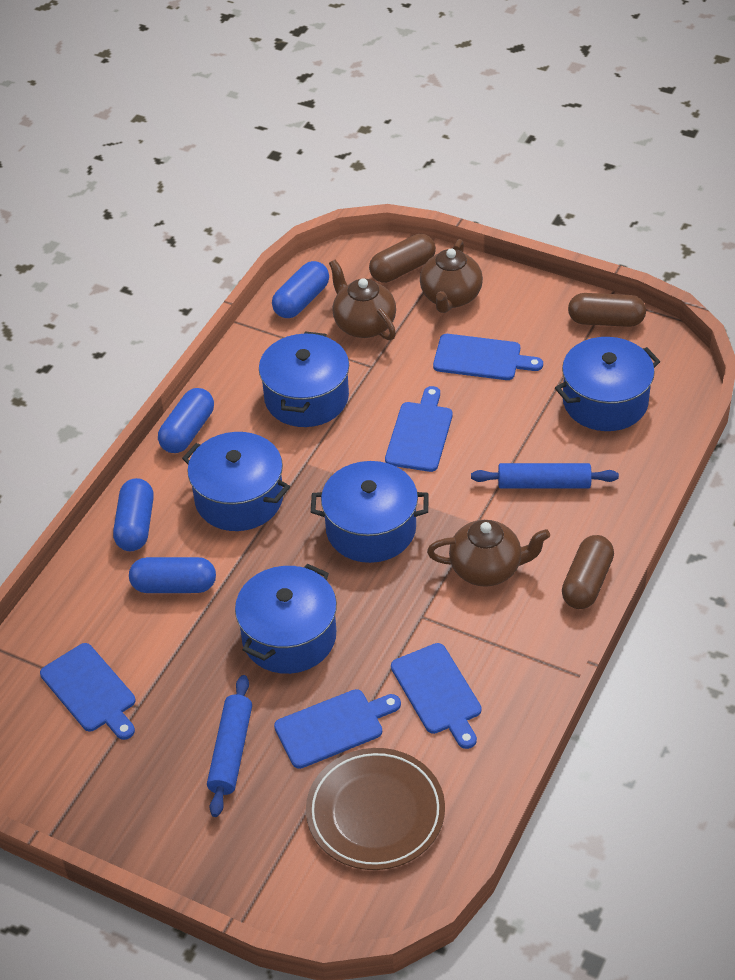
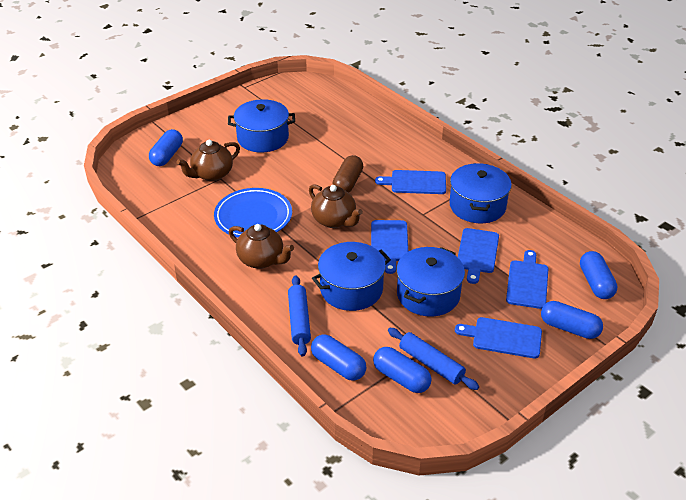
blue capsule: [113,478,154,551] [129,557,216,593] [158,388,214,453] [272,261,329,318] = 4 -> [149,129,183,166] [311,334,366,381] [373,347,432,393] [541,301,603,339] [580,251,618,299] = 5
blue plate: none = 0 -> [214,188,292,237] = 1
blue pot: [182,432,290,531] [235,564,337,674] [259,332,349,427] [311,461,428,563] [555,337,660,431] = 5 -> [228,99,295,152] [312,242,391,311] [397,247,465,317] [449,163,512,223] = 4
brown capsule: [369,234,436,283] [562,535,614,609] [568,293,646,327] = 3 -> [332,155,363,193] = 1
brown plate: [306,748,445,870] = 1 -> none = 0

